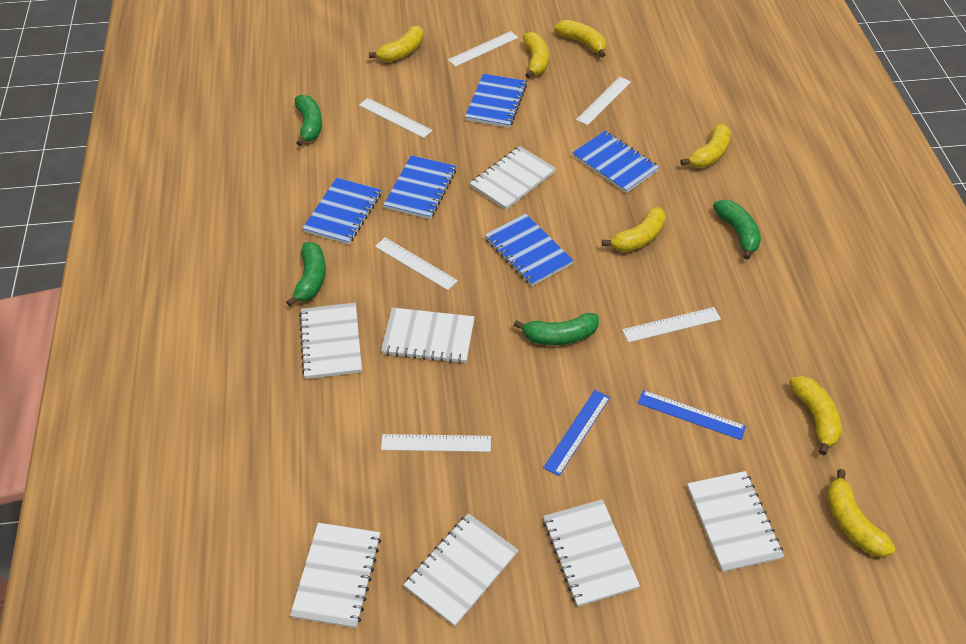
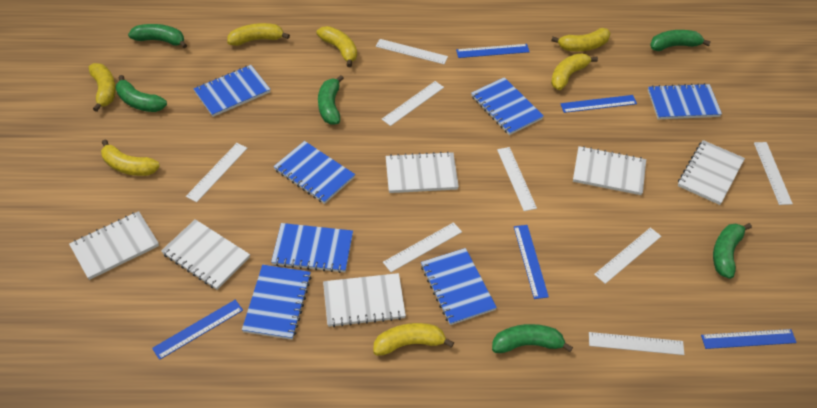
blue notebook: [302,178,381,245] [384,155,456,219] [465,74,527,128] [485,214,574,286] [572,131,659,193] = 5 -> [194,65,271,117] [242,265,311,340] [271,223,353,273] [273,141,355,204] [421,248,497,325] [471,77,544,135] [648,83,722,119] = 7
blue ruler: [543,390,610,476] [638,390,746,440] = 2 -> [152,300,243,360] [456,44,530,58] [514,225,549,299] [560,95,637,113] [701,329,797,349] = 5
green banana: [286,242,326,306] [294,95,322,146] [514,313,599,345] [713,200,761,260] = 4 -> [116,75,167,112] [128,24,187,48] [318,75,344,125] [492,324,573,353] [650,30,711,51] [713,223,752,279] = 6
white notebook: [290,523,381,628] [299,303,362,379] [381,308,475,364] [404,513,518,626] [470,146,556,210] [543,499,640,607] [687,471,784,572] = 7 -> [69,211,159,280] [161,219,250,290] [323,273,406,327] [386,151,459,193] [573,146,646,195] [678,140,745,205] = 6
white ruler: [359,98,432,138] [375,237,458,290] [381,434,491,452] [448,31,518,67] [576,77,631,125] [622,307,721,342] = 6 -> [186,143,247,202] [376,39,448,64] [382,81,444,126] [383,222,462,272] [497,147,537,211] [589,332,685,355] [594,228,661,284] [754,142,793,205] = 8

